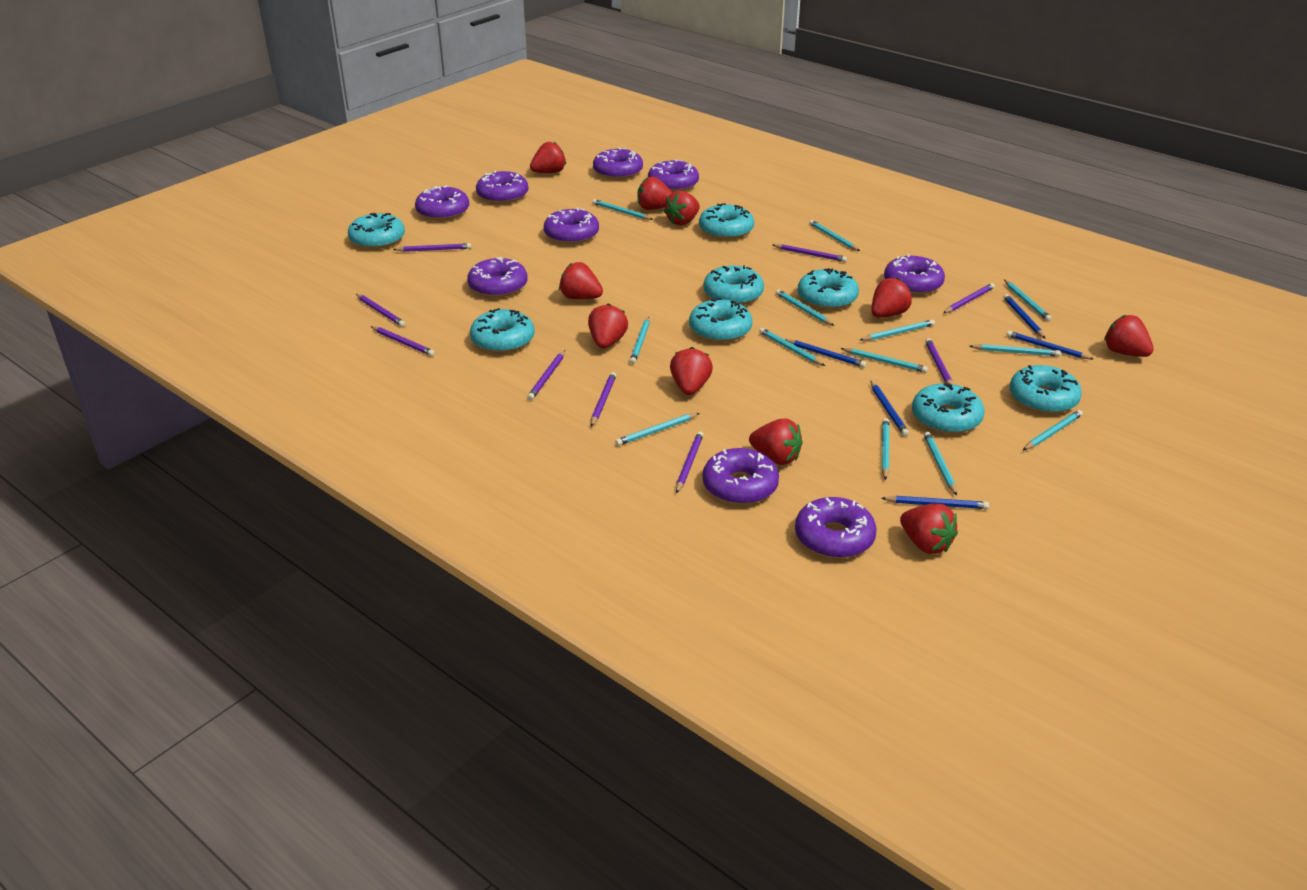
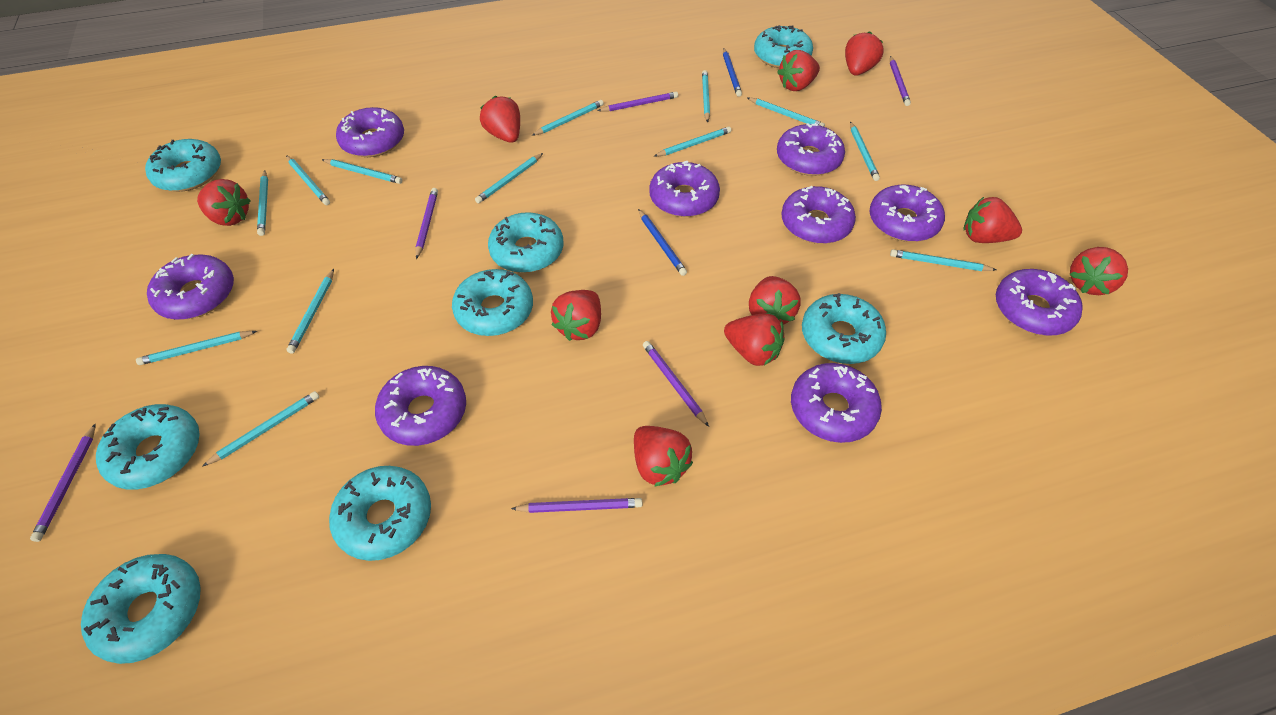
blue pencil: [786,339,866,368] [870,381,909,436] [881,496,989,509] [1003,294,1046,339] [1006,331,1093,359] = 5 -> [638,209,687,276] [723,48,742,97] = 2
purple pencil: [356,294,405,327] [371,326,435,356] [393,243,471,252] [527,350,565,400] [591,372,616,427] [676,431,703,494] [773,244,847,262] [925,338,952,384] [943,283,995,313] = 9 -> [30,423,96,542] [415,188,438,259] [511,498,643,513] [598,92,678,112] [643,341,709,427] [890,56,911,106] = 6

